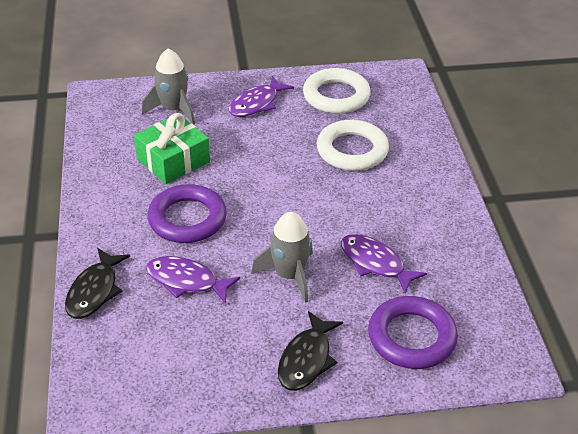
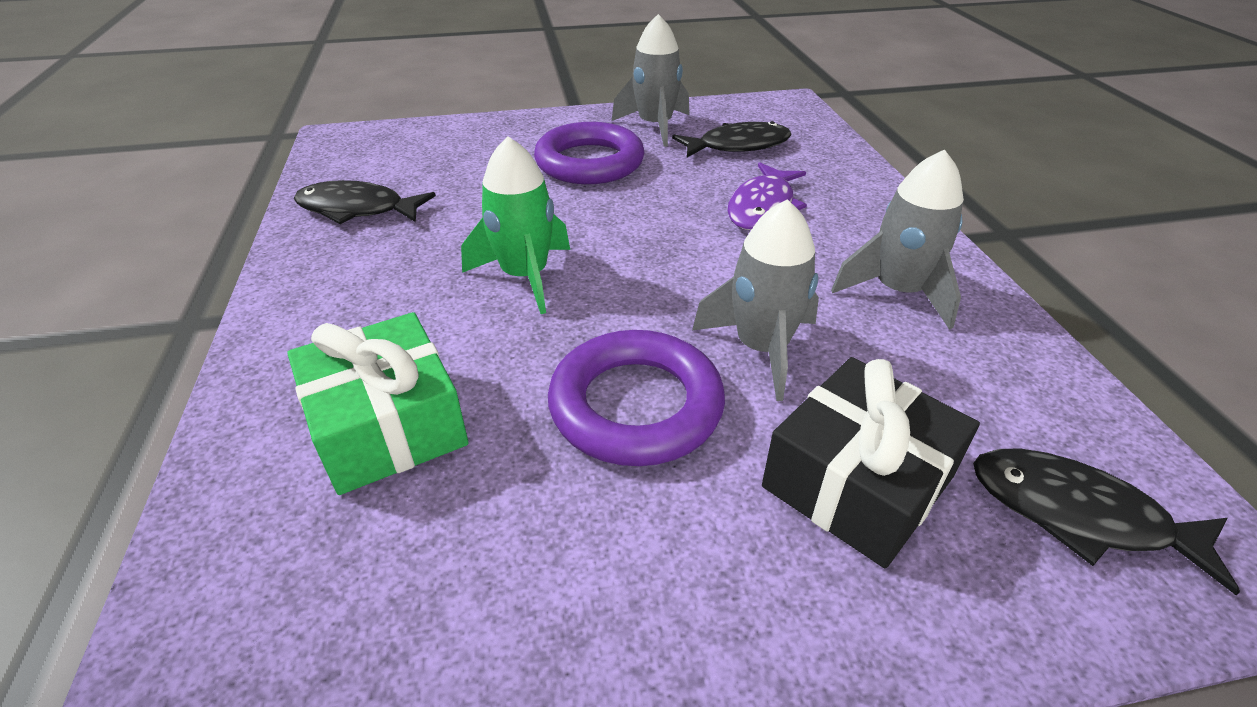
black fish: [65,248,130,319] [278,311,343,391] = 2 -> [294,180,436,224] [672,121,792,157] [973,449,1240,595] = 3
black gift: none = 0 -> [762,357,980,568] = 1
green rocket: none = 0 -> [461,136,570,314] = 1
grey rocket: [142,49,195,124] [251,212,313,303] = 2 -> [612,14,690,147] [692,199,819,401] [831,149,964,330] = 3
purple fish: [146,256,240,304] [229,76,294,117] [341,234,427,294] = 3 -> [728,162,807,230] = 1
white ring: [303,68,371,114] [317,120,389,171] = 2 -> none = 0

